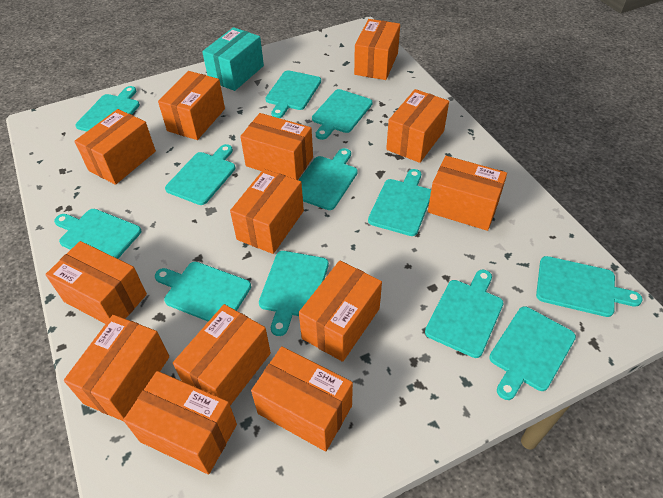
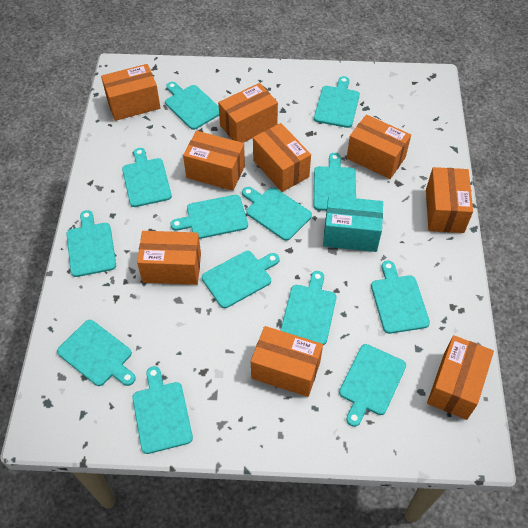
orange box: [45,241,147,324] [64,315,169,421] [75,109,156,185] [123,371,237,474] [158,71,225,140] [173,304,271,405] [230,169,304,254] [240,113,313,180] [251,346,353,452] [299,261,382,362] [354,19,400,80] [386,89,449,163] [428,156,507,231] = 13 -> [101,64,160,121] [137,231,201,285] [183,131,245,191] [218,83,278,143] [251,326,323,397] [253,123,311,192] [347,114,411,179] [426,167,473,233] [427,335,494,420] = 9
turquoise cutting board: [54,209,142,259] [75,86,140,131] [155,262,251,322] [165,144,235,205] [259,251,329,336] [265,70,321,118] [299,148,358,210] [312,89,372,140] [368,169,431,236] [425,270,503,358] [489,306,576,400] [536,256,642,317] = 12 -> [57,320,136,386] [66,210,116,277] [122,148,172,207] [132,366,193,454] [165,82,219,130] [170,195,248,239] [202,251,279,308] [242,187,312,241] [280,271,337,345] [314,76,360,128] [314,153,356,211] [339,344,406,427] [371,261,430,334] = 13

